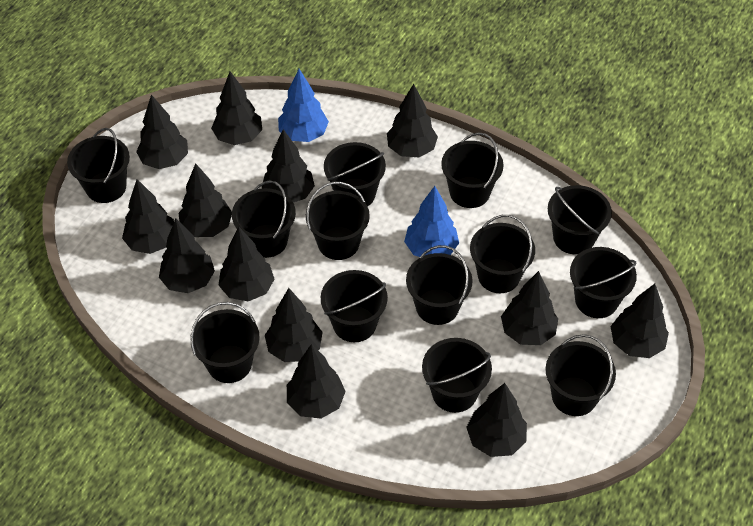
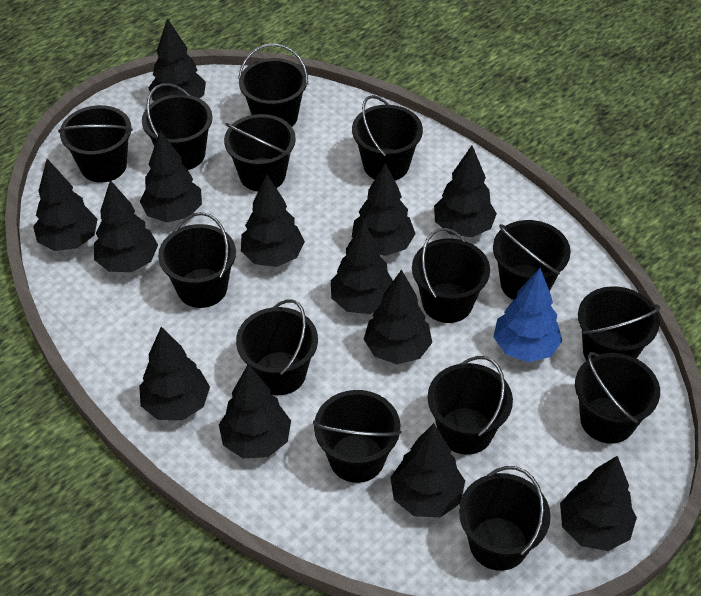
black bucket: [67,128,130,203] [190,302,260,383] [232,180,296,258] [306,182,370,260] [321,270,388,342] [324,142,386,206] [406,245,473,325] [422,338,492,413] [441,132,504,208] [470,215,535,293] [545,334,616,416] [548,185,612,255] [570,247,637,318] = 13 -> [58,105,133,183] [142,83,212,170] [158,212,236,308] [224,114,296,192] [236,299,318,395] [238,43,308,127] [313,390,402,483] [352,95,423,180] [412,228,490,323] [428,356,513,455] [459,466,551,571] [493,220,571,300] [575,352,660,444] [578,286,661,361] = 14
blue tree: [278,69,329,142] [404,186,459,257] = 2 -> [493,268,562,362] = 1

